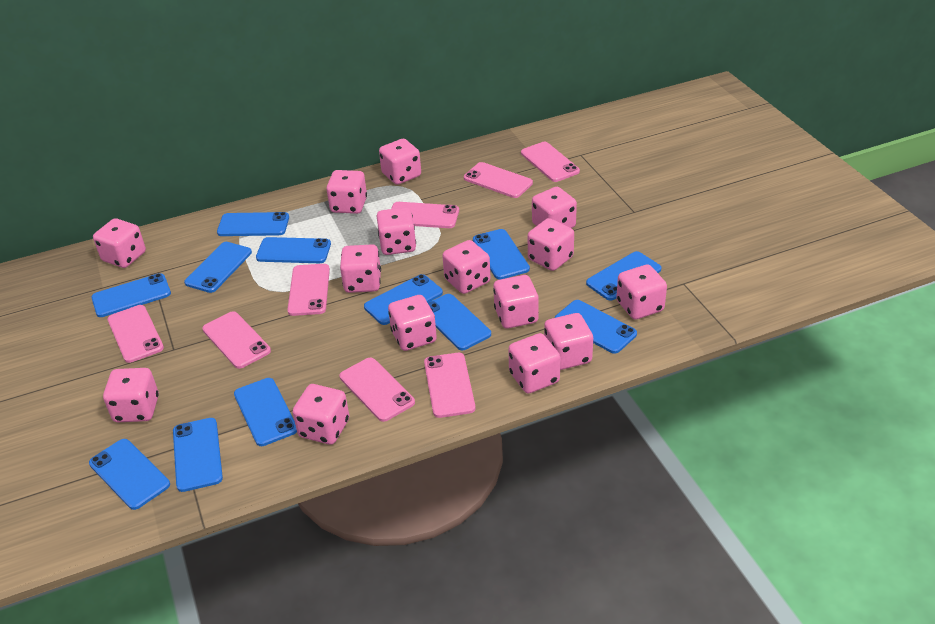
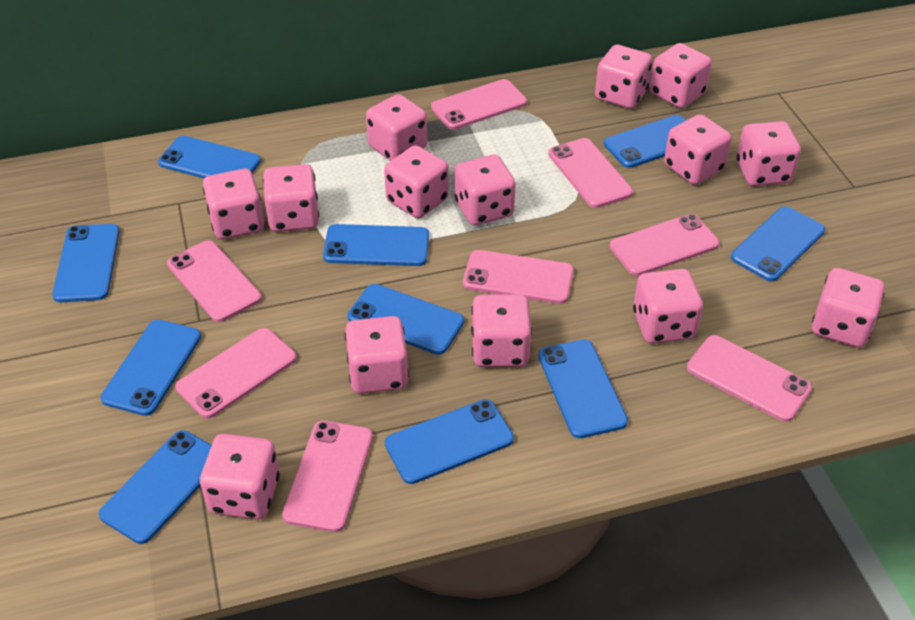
blue phone: [89,439,170,510] [91,273,171,317] [173,418,223,492] [184,242,252,293] [217,212,289,236] [234,378,297,446] [256,237,331,263] [364,274,443,325] [428,294,491,350] [473,229,530,280] [555,300,637,354] [586,251,661,301] = 12 -> [52,224,120,302] [99,430,212,544] [100,320,201,416] [158,136,261,178] [323,224,429,266] [347,284,464,355] [385,399,514,484] [538,339,628,438] [604,115,686,168] [731,206,825,281] = 10
pink dice: [93,218,146,268] [103,368,159,422] [292,384,349,445] [326,170,367,214] [340,244,381,293] [377,207,416,255] [379,139,421,185] [388,295,437,351] [442,240,490,294] [493,275,539,328] [508,333,560,394] [528,218,574,271] [532,187,577,228] [544,313,593,370] [616,264,667,319] = 15 -> [200,434,280,520] [203,169,264,239] [263,164,319,232] [345,316,409,394] [366,94,427,161] [384,145,449,218] [455,155,516,225] [471,294,532,367] [595,45,652,109] [633,269,703,344] [650,43,712,108] [664,114,732,185] [736,121,801,186] [812,268,885,348] = 14

